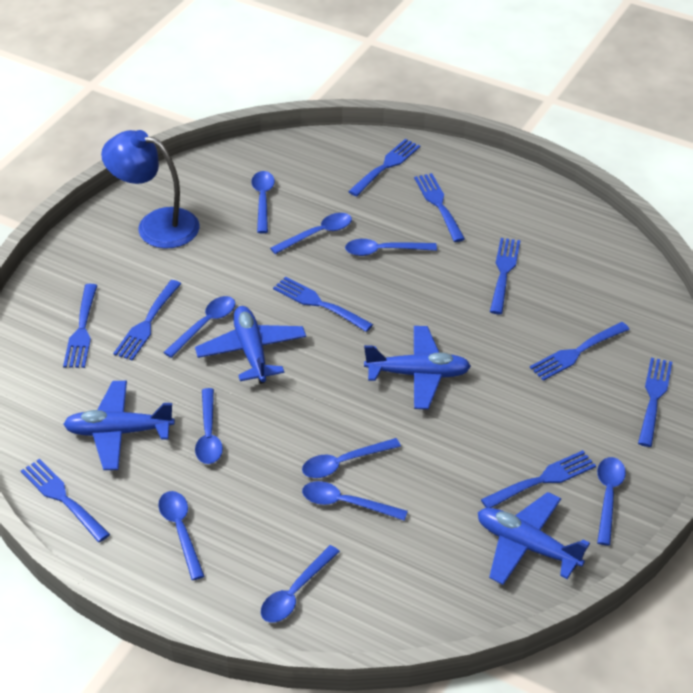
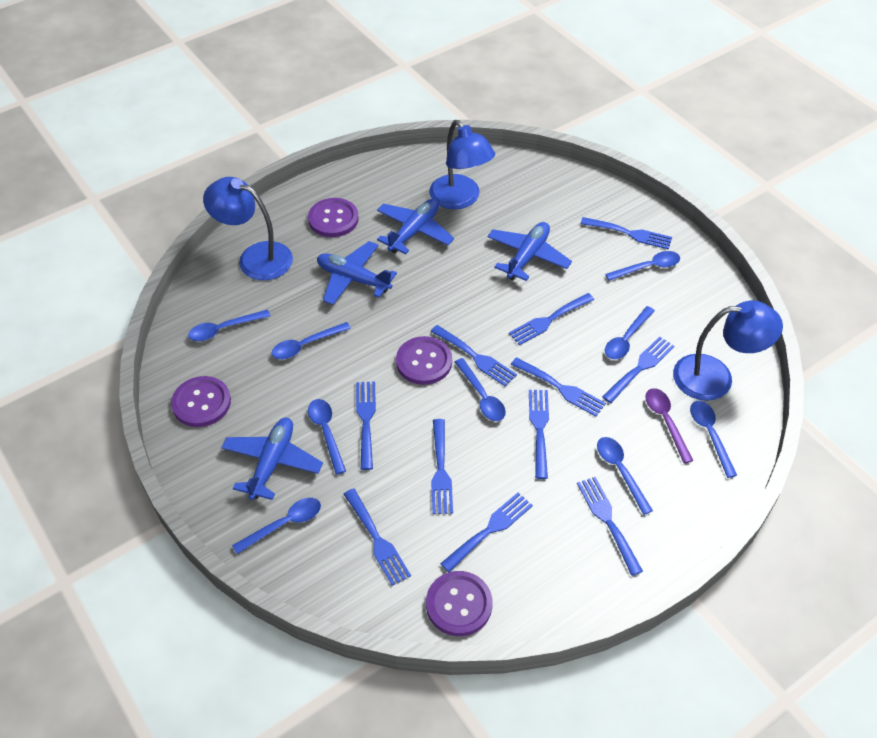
blue fork: [21,459,110,542] [63,284,97,368] [113,280,181,360] [273,277,373,332] [348,139,420,196] [414,173,465,242] [481,450,596,508] [490,238,520,314] [530,322,630,381] [638,358,672,447] = 10 -> [344,488,411,586] [356,382,376,470] [430,325,517,387] [431,419,453,514] [440,493,533,572] [509,293,594,345] [511,357,606,417] [529,390,549,479] [577,477,643,576] [581,217,672,250] [602,336,675,403] = 11
blue lamp: [101,130,199,249] = 1 -> [203,177,293,280] [429,120,495,209] [673,300,783,401] = 3
blue spoon: [158,491,204,580] [163,296,235,358] [195,388,223,464] [251,171,275,233] [261,545,340,623] [270,213,352,254] [302,438,401,478] [302,481,408,521] [345,239,437,256] [597,457,626,546] = 10 -> [188,309,270,341] [232,498,321,554] [272,322,351,359] [308,399,346,475] [455,358,506,421] [597,437,653,515] [605,251,680,281] [605,306,655,359] [690,401,737,478] = 9
purple button: none = 0 -> [171,376,231,427] [308,198,359,237] [396,336,452,385] [426,571,492,636] = 4
purple spoon: none = 0 -> [645,388,694,464] = 1

